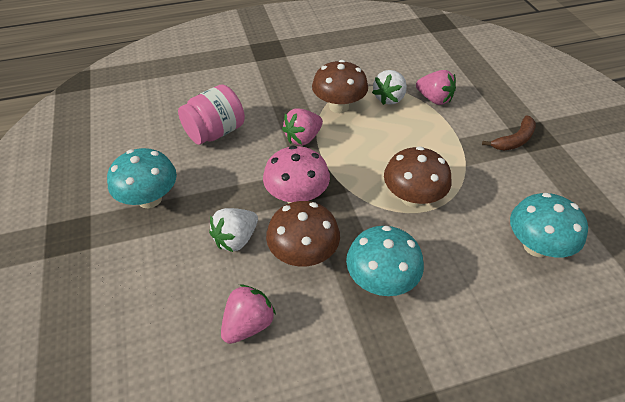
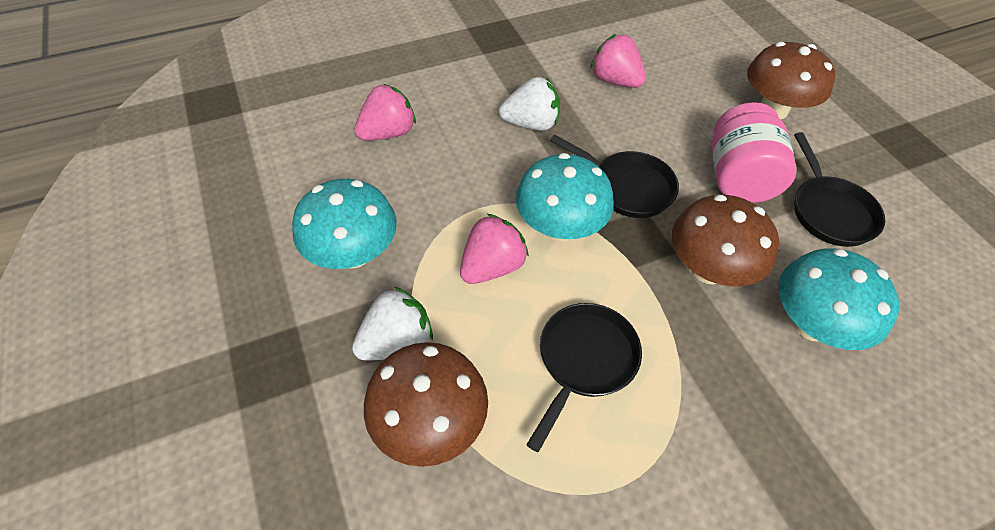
black pan: none = 0 -> [527,303,642,452] [550,134,679,218] [794,132,885,247] = 3
brown banana: [482,115,536,150] = 1 -> none = 0
pink mushroom: [263,145,330,204] = 1 -> none = 0

